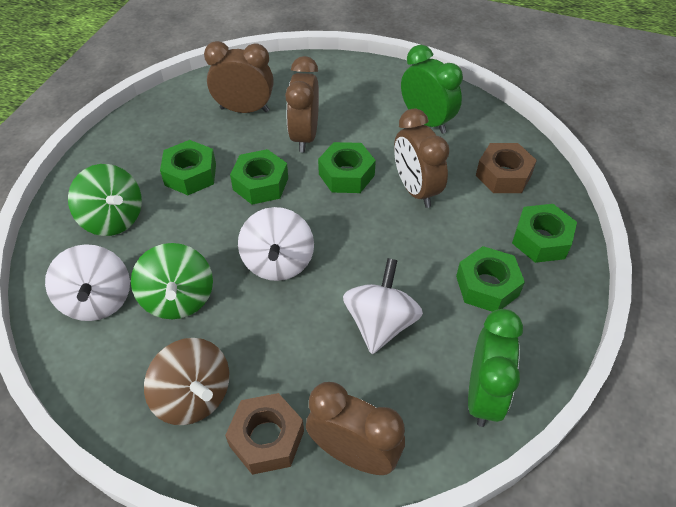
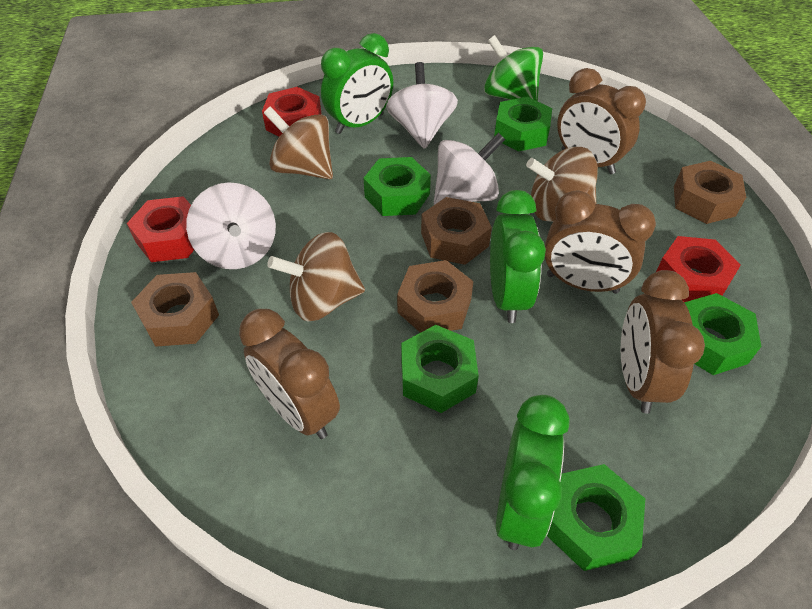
brown nut: [225,393,304,475] [476,143,537,193] = 2 -> [131,272,219,347] [397,260,474,333] [421,197,492,265] [674,161,746,224] = 4
brown spinning top: [144,338,229,425] = 1 -> [264,106,333,179] [267,232,365,321] [526,147,598,222] = 3
green clock: [401,45,463,134] [468,309,523,427] = 2 -> [321,33,393,134] [490,190,546,323] [496,395,570,550] = 3
green spinning top: [68,164,142,236] [131,243,213,319] = 2 -> [484,35,543,101] = 1
red nut: none = 0 -> [127,196,194,262] [262,87,321,137] [656,236,741,302] = 3

